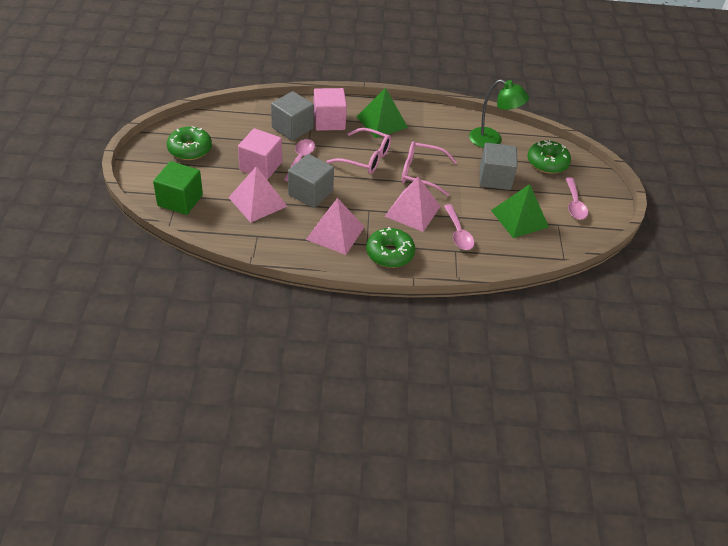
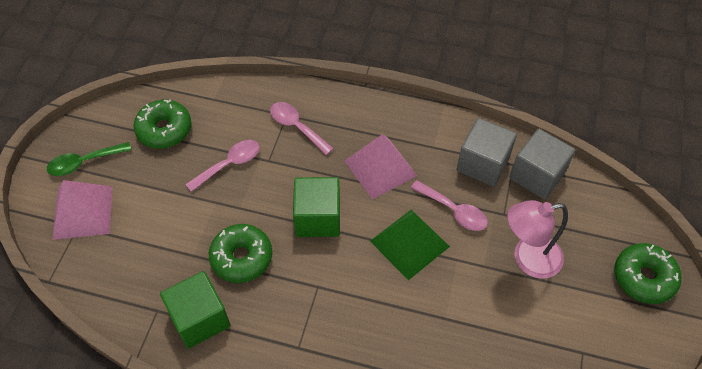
green cube: [153,161,203,215] = 1 -> [160,271,231,349] [293,177,340,237] = 2
green lamp: [469,79,529,148] = 1 -> none = 0
green pyramid: [356,87,408,138] [491,184,549,238] = 2 -> [370,209,450,280] = 1
green spoon: none = 0 -> [47,142,132,176] = 1
grey cube: [271,91,314,141] [288,154,334,208] [480,143,518,190] = 3 -> [457,118,517,187] [509,129,575,199] = 2
pink cube: [238,128,282,180] [313,88,347,131] = 2 -> none = 0
pink glasses: [326,128,391,174] [402,141,457,196] = 2 -> none = 0
pink lamp: none = 0 -> [507,200,568,279] = 1
pink pyramid: [228,166,288,223] [306,198,364,255] [385,177,441,232] = 3 -> [52,180,113,240] [345,134,418,200] = 2

